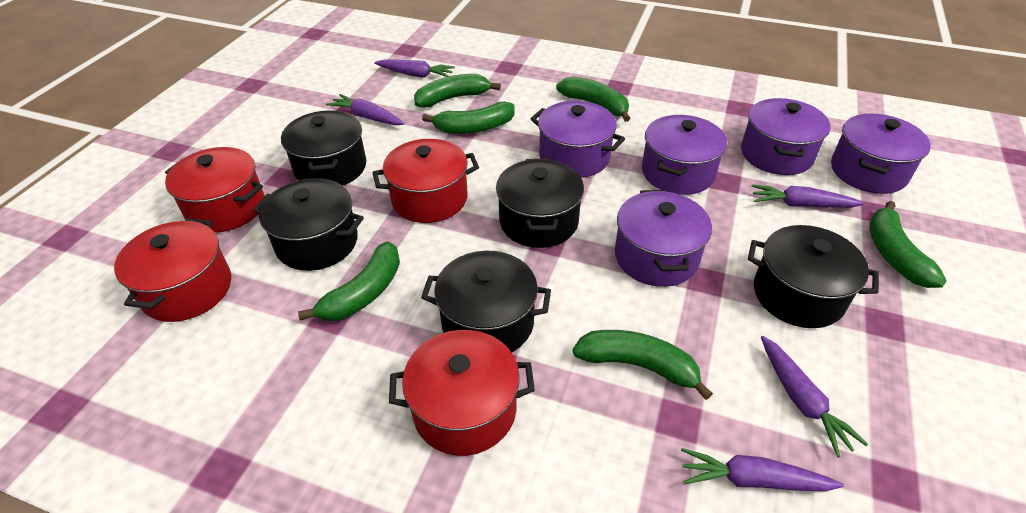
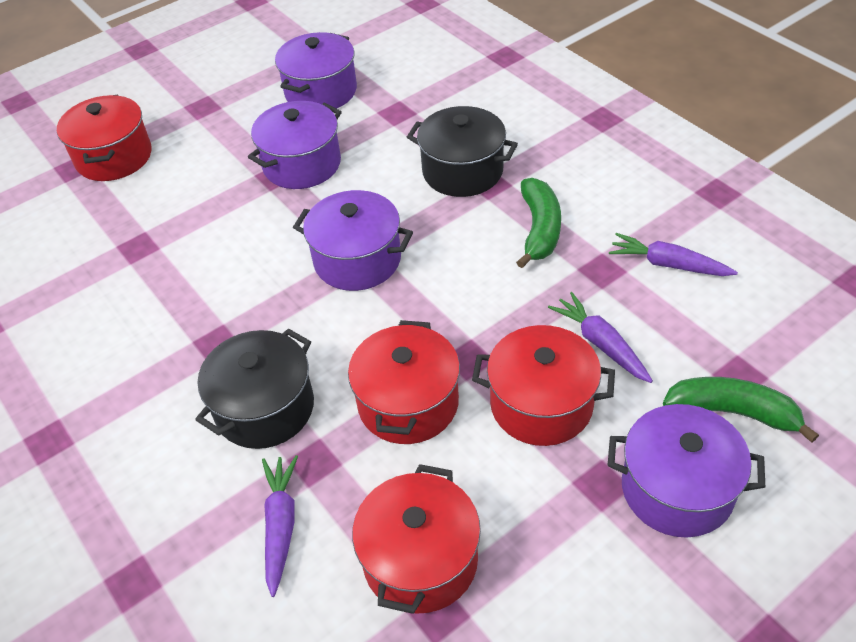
black pot: [253,178,364,271] [281,110,366,186] [421,251,551,352] [496,159,584,248] [748,225,879,328] = 5 -> [195,328,314,449] [407,106,518,197] = 2
green banana: [298,241,400,321] [414,74,501,108] [422,102,515,134] [556,76,631,122] [573,330,713,400] [869,201,947,288] = 6 -> [516,178,561,268] [663,377,819,443] = 2
purple carrot: [326,94,404,125] [374,60,455,78] [681,448,844,492] [752,184,864,208] [761,336,868,457] = 5 -> [262,455,298,597] [548,292,653,383] [609,233,738,276] = 3
purple pot: [531,101,625,178] [615,190,712,287] [642,115,727,195] [741,98,830,175] [831,113,931,194] = 5 -> [248,101,342,189] [275,32,357,109] [293,190,413,291] [608,404,765,538] = 4

